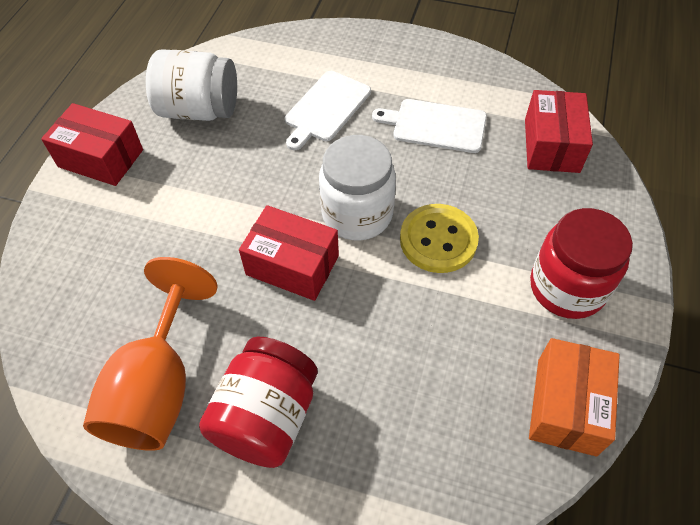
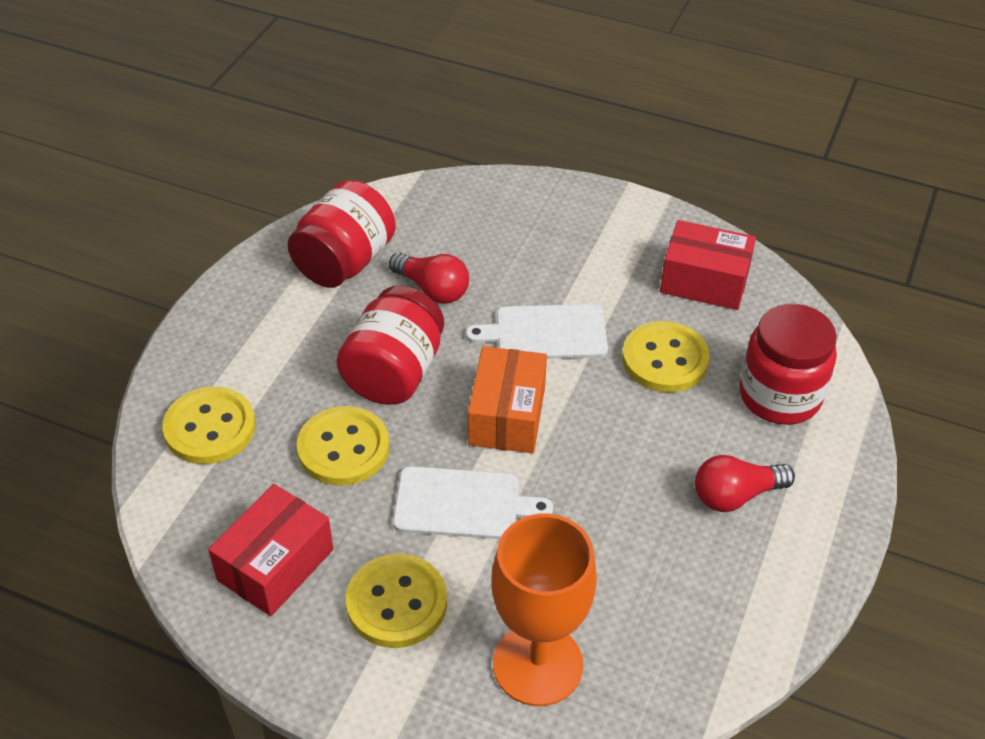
red box: [41,103,143,186] [239,205,339,301] [525,90,593,173] = 3 -> [208,484,333,616] [660,220,756,310] = 2
red jar: [199,337,318,468] [530,208,633,319] = 2 -> [287,180,396,288] [336,286,444,405] [739,304,837,425] = 3
red light bulb: none = 0 -> [389,253,469,304] [695,455,795,512] = 2
white jar: [146,49,237,121] [319,135,396,240] = 2 -> none = 0
yellow button: [400,204,479,273] = 1 -> [162,386,255,464] [297,406,389,486] [346,554,447,648] [622,321,710,392] = 4

